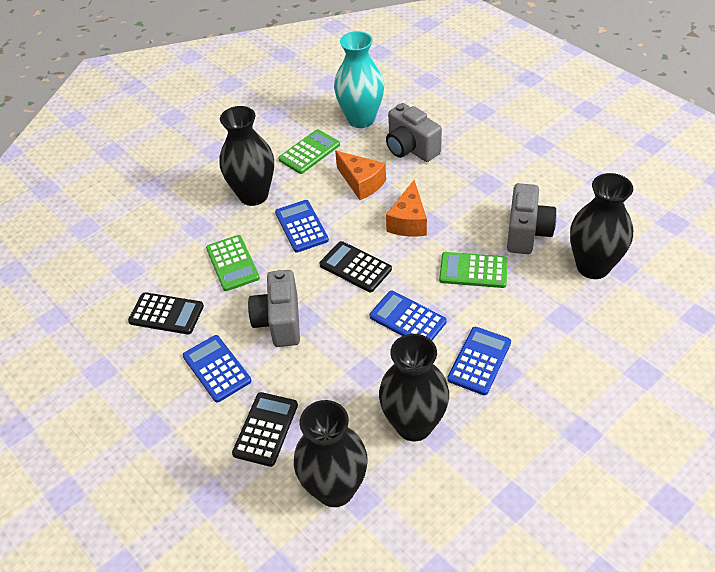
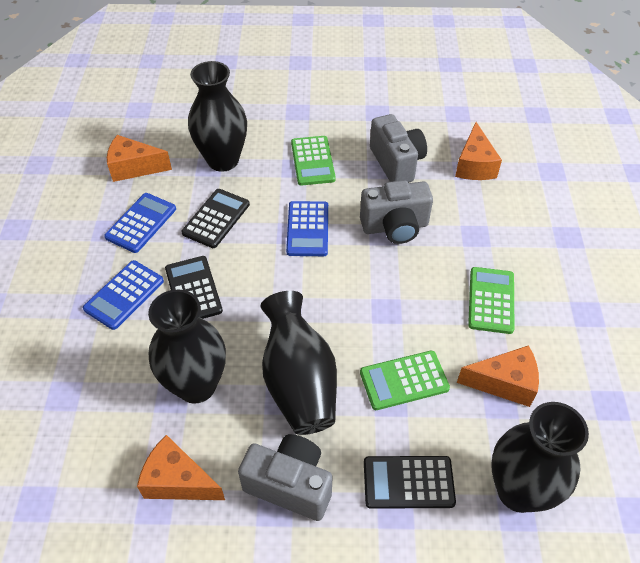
blue calculator: [183,335,252,402] [275,200,329,252] [370,291,446,340] [447,327,511,395] = 4 -> [83,260,164,330] [104,193,176,253] [286,201,328,256] = 3
orange cheese: [335,151,386,200] [386,180,427,237] = 2 -> [107,135,172,182] [137,435,225,500] [455,122,502,180] [457,345,539,407] = 4
turquoise vase: [334,31,384,128] = 1 -> none = 0

